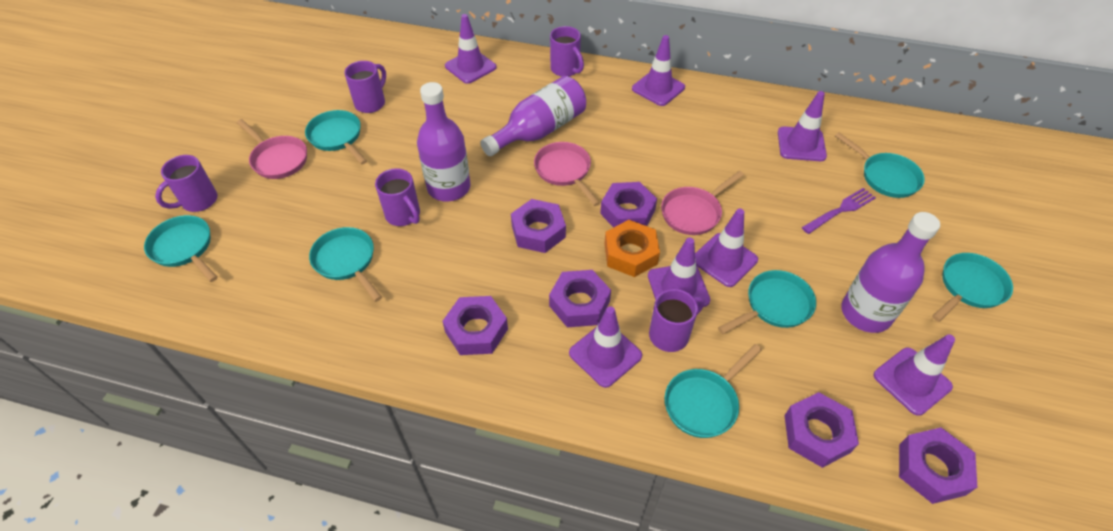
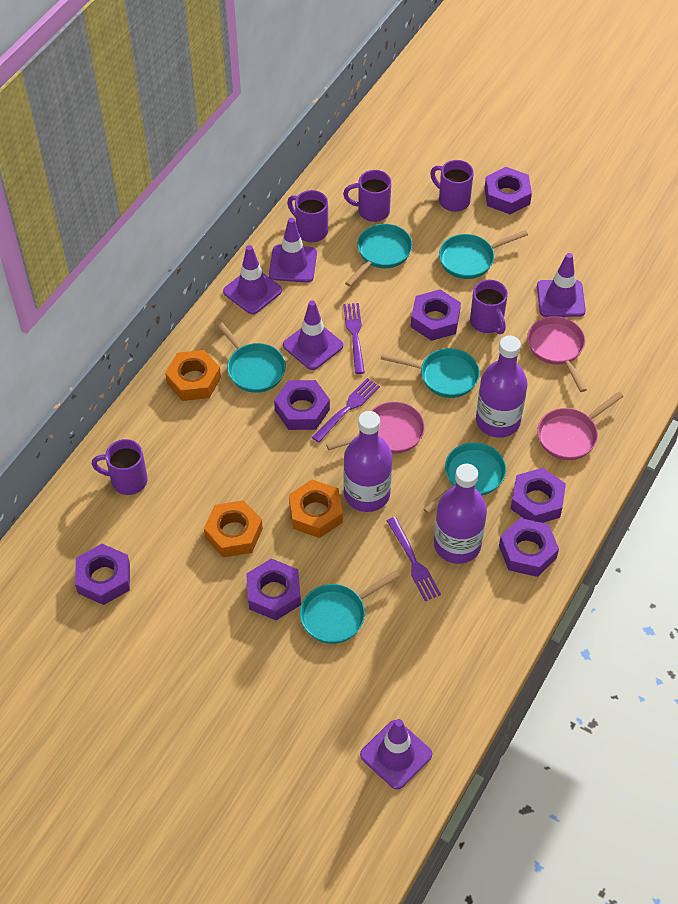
orange nut: [604,220,660,277] = 1 -> [165,350,221,401] [204,500,263,557] [289,480,343,538] = 3
purple fork: [802,188,876,234] = 1 -> [312,378,380,443] [343,303,365,374] [387,517,441,601] = 3
purple nut: [442,296,508,355] [511,199,566,253] [549,270,611,327] [600,182,657,228] [784,392,859,468] [899,427,977,504] = 6 -> [75,544,130,605] [246,558,301,620] [274,380,330,430] [411,289,461,341] [485,167,532,214] [499,518,559,577] [511,468,566,523] = 7
purple traffic cone: [445,14,497,84] [569,306,642,388] [632,35,685,106] [648,237,710,307] [695,209,758,287] [778,91,827,161] [873,334,955,416] = 7 -> [223,245,282,314] [269,218,317,283] [283,300,343,370] [360,719,432,790] [537,253,586,317] = 5
turquoise pan: [144,215,218,282] [305,110,367,165] [309,227,382,302] [664,344,762,438] [718,270,816,334] [835,132,925,198] [932,253,1013,322] = 7 -> [213,318,286,393] [300,570,400,644] [345,224,413,286] [381,348,480,398] [424,442,506,514] [439,230,528,279] = 6

